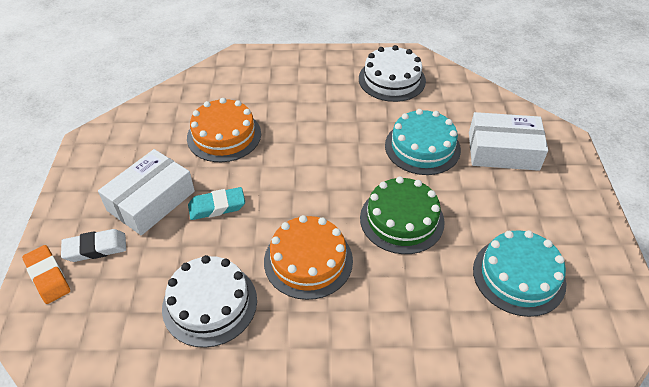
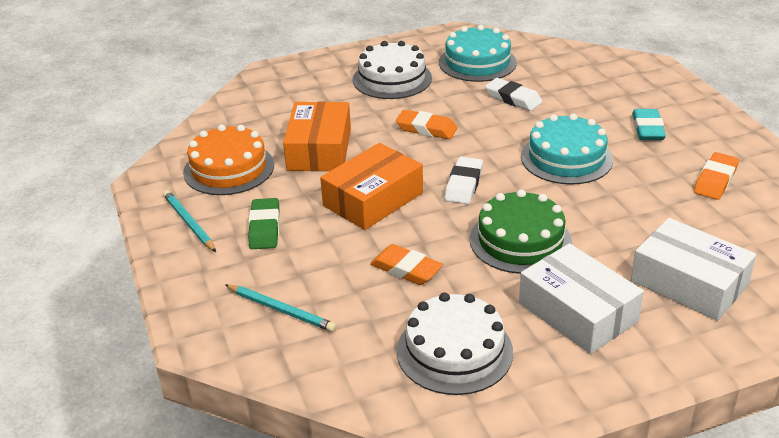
green eraser: none = 0 -> [248,198,280,249] = 1
orange box: none = 0 -> [283,101,351,171] [320,143,423,230] = 2
orange cake: [187,98,261,162] [264,215,353,300] = 2 -> [183,124,274,195] = 1
orange eraser: [22,245,70,304] = 1 -> [370,244,443,285] [396,110,458,139] [694,152,739,200] = 3
turquoise pencil: none = 0 -> [163,190,216,252] [225,285,336,332] = 2
white eraser: [61,229,126,262] = 1 -> [444,157,483,204] [485,78,543,111] = 2

